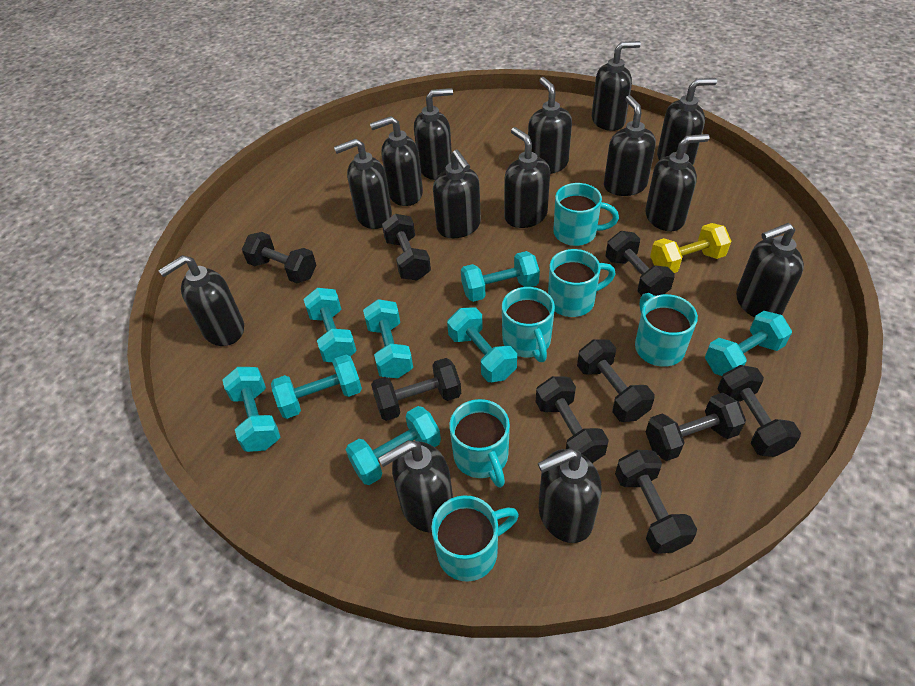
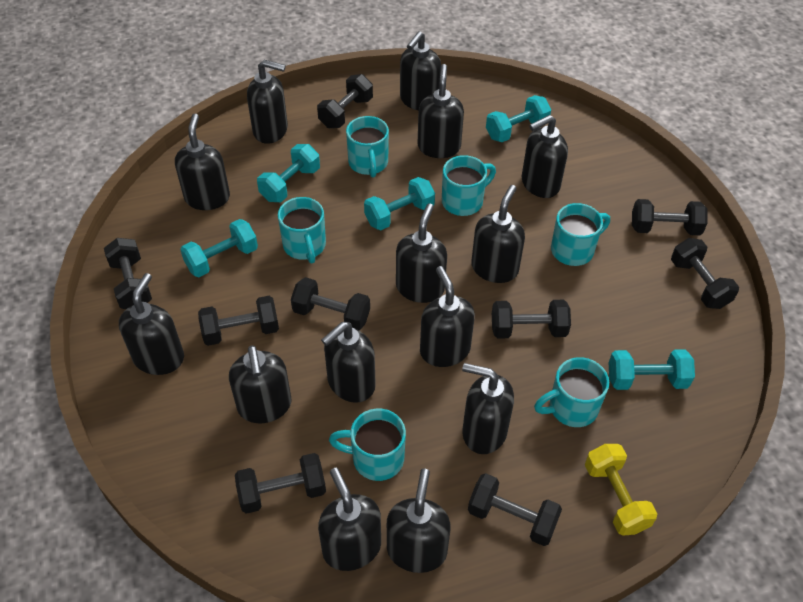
turquoise dumbbell: [222,367,280,452] [271,355,362,419] [303,288,356,362] [346,406,441,485] [363,299,413,378] [447,307,517,382] [461,251,540,302] [705,311,792,376] = 8 -> [180,219,258,277] [257,144,320,202] [364,177,435,230] [486,95,551,142] [609,349,695,390] = 5

